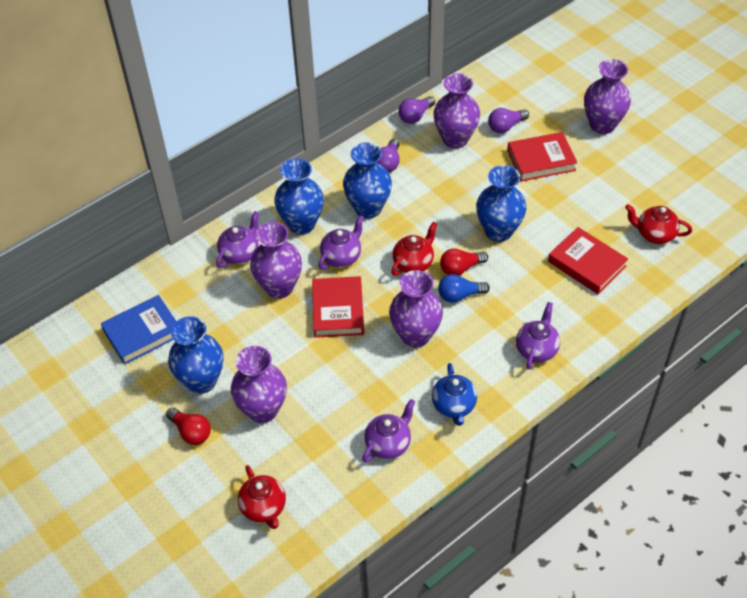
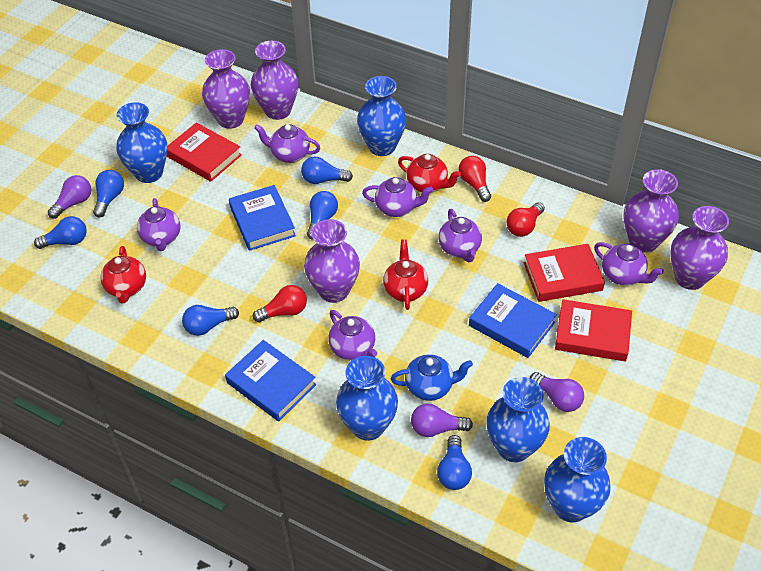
blue book: [101,295,177,365] = 1 -> [225,340,316,422] [229,185,296,251] [469,283,557,358] = 3
blue light bulb: [438,274,490,303] = 1 -> [34,216,87,249] [93,170,124,218] [182,305,239,336] [301,157,353,184] [307,191,338,240] [437,435,472,490] = 6
blue vase: [168,316,223,394] [274,158,324,235] [343,142,392,219] [476,165,526,242] = 4 -> [116,102,168,183] [336,356,398,441] [357,76,406,156] [486,377,550,462] [544,437,611,522] = 5
purple teapot: [216,211,259,268] [318,215,364,269] [362,399,415,462] [516,302,560,369] = 4 -> [137,198,180,251] [254,124,320,163] [328,310,377,361] [362,177,433,217] [438,209,482,262] [594,242,664,286] = 6
red light bulb: [166,408,211,445] [440,249,488,275] = 2 -> [253,285,307,323] [458,156,491,202] [506,202,545,237] = 3

